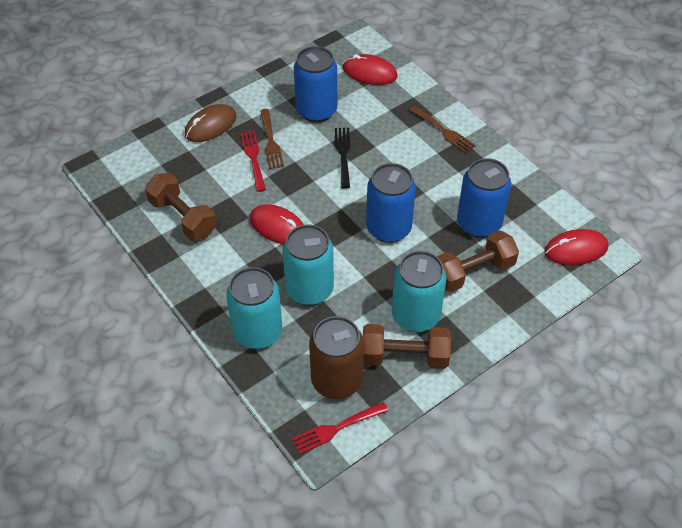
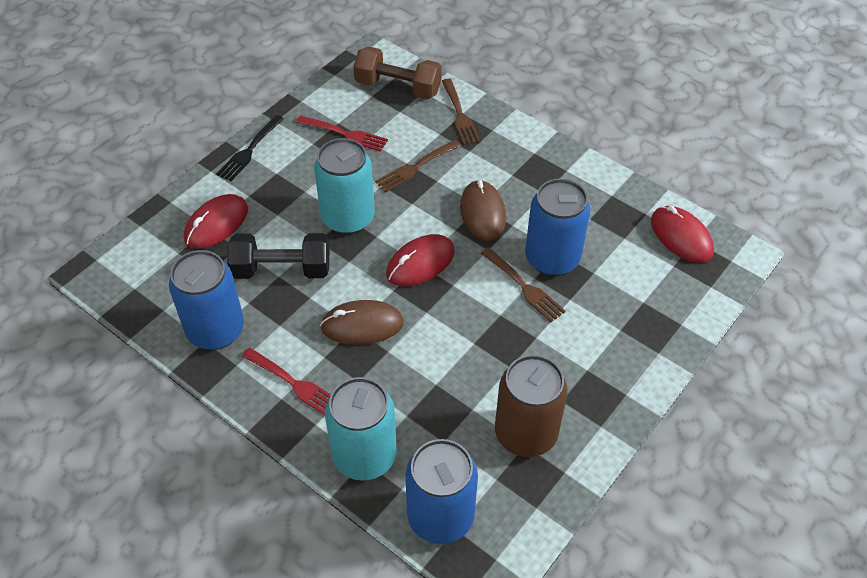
black dumbbell: none = 0 -> [227,233,329,279] = 1
brown dumbbell: [145,173,216,241] [363,324,451,369] [437,230,519,292] = 3 -> [353,46,442,99] = 1
brown fork: [260,109,284,169] [409,106,476,153] = 2 -> [375,140,461,192] [442,79,480,145] [481,247,566,322] = 3
brown mouse: [185,104,236,142] = 1 -> [320,300,404,345] [460,180,506,241] = 2
turquoise can: [226,267,282,349] [282,224,334,306] [392,251,446,332] = 3 -> [314,138,375,235] [325,377,397,481] = 2

